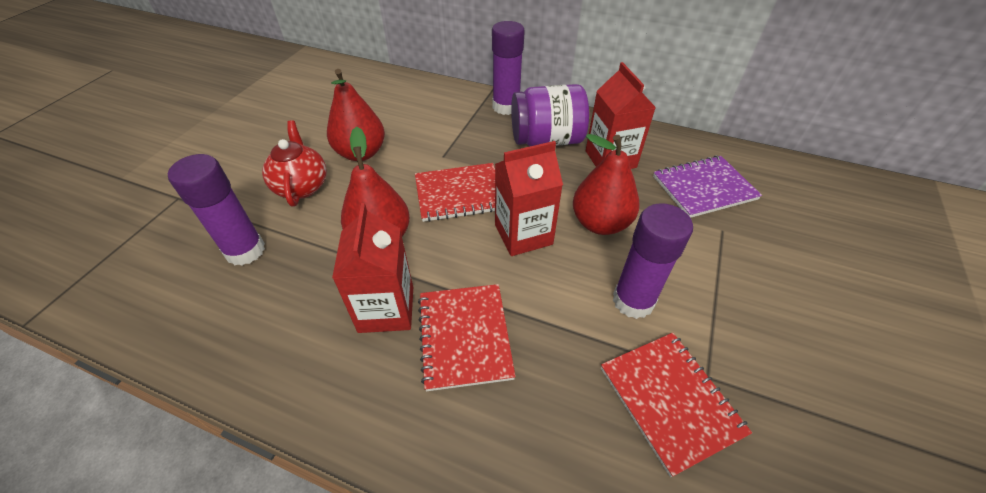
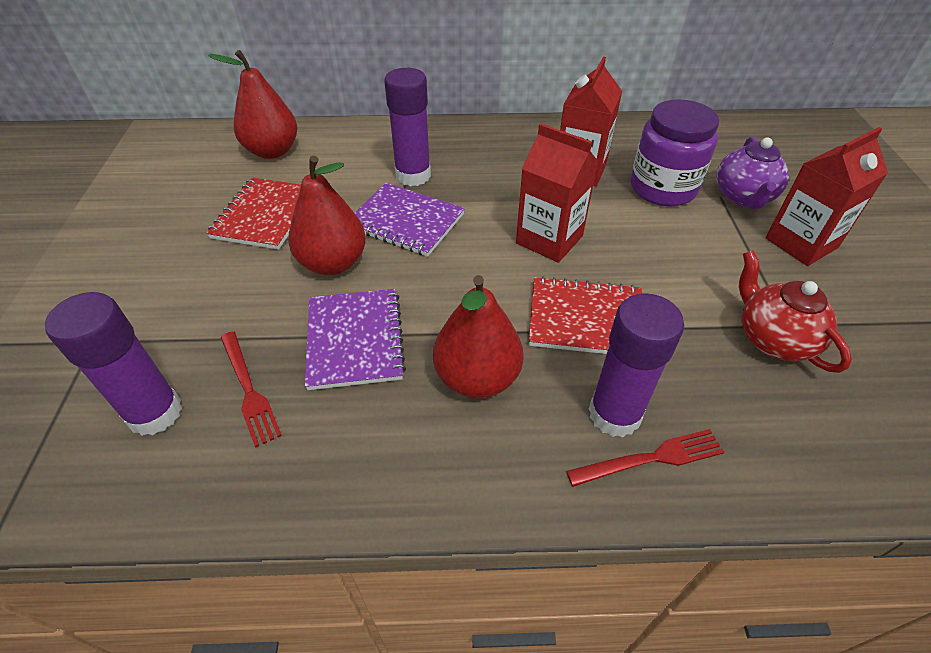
purple notebook: [653,156,762,218] = 1 -> [305,289,406,390] [355,183,465,257] = 2
purple teapot: none = 0 -> [716,136,789,210] = 1
red fork: none = 0 -> [220,331,282,448] [566,429,724,487] = 2
red notebook: [415,163,495,222] [418,284,516,391] [601,333,752,477] = 3 -> [206,178,301,250] [529,276,642,354] = 2

